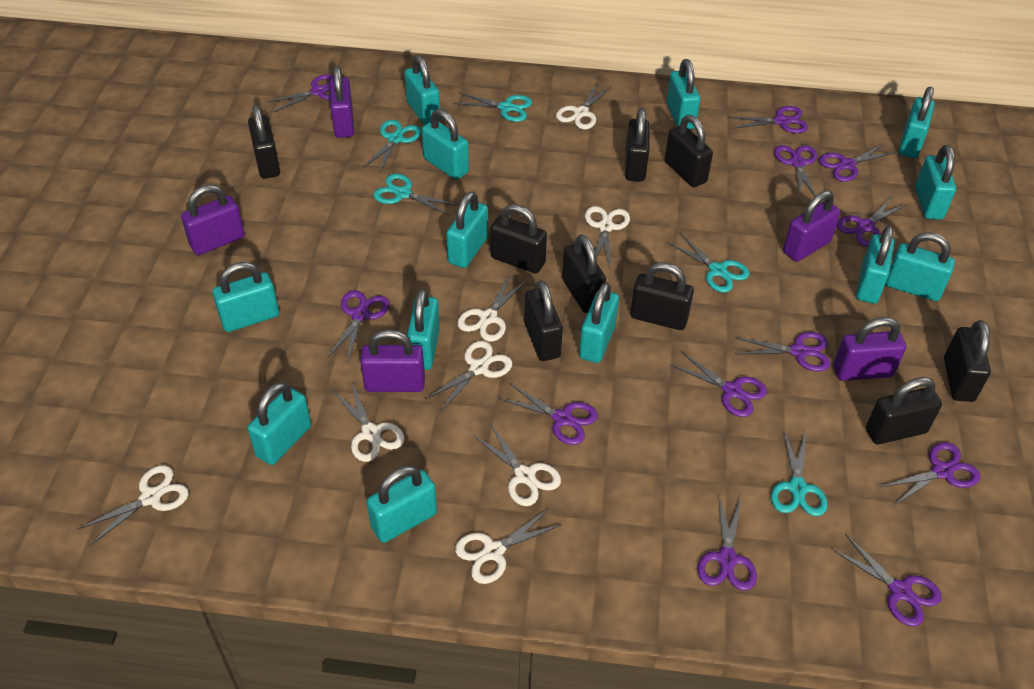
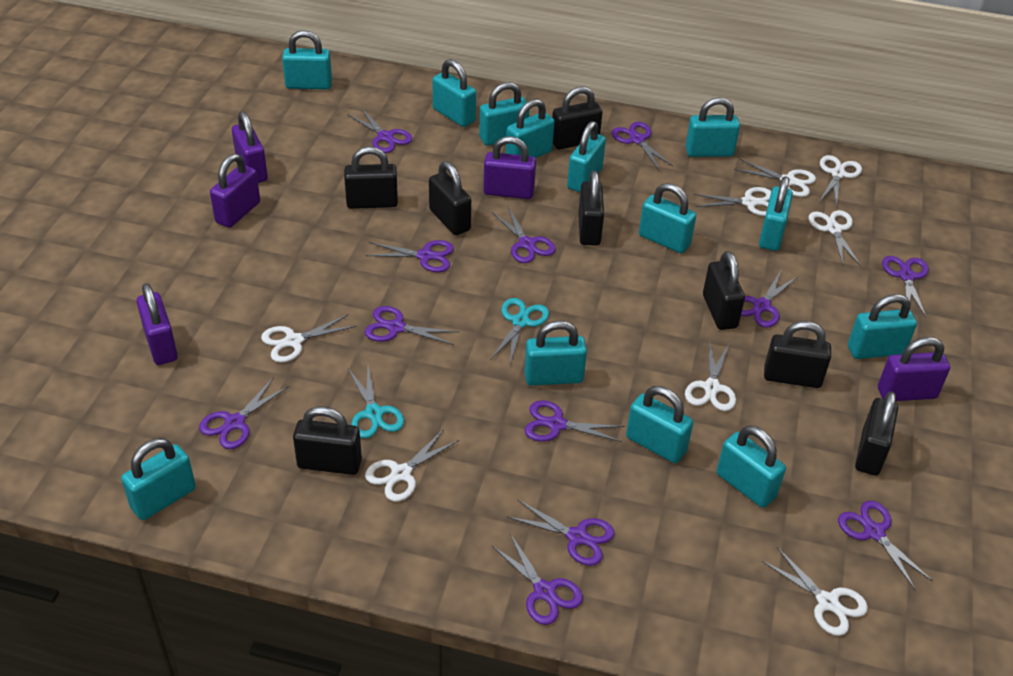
black padlock: [248,105,280,179] [491,204,547,274] [524,280,563,361] [562,234,606,313] [625,108,649,181] [630,262,694,330] [665,115,713,187] [866,377,942,444] [944,320,991,402] = 9 -> [293,406,362,475] [344,147,398,209] [429,161,471,235] [552,87,603,149] [578,171,604,246] [703,251,745,330] [764,321,831,388] [855,391,898,476] = 8
turquoise scissors: [363,120,421,174] [373,174,458,215] [454,92,532,122] [667,233,750,293] [771,429,828,516] = 5 -> [348,365,404,438] [491,298,549,364] = 2

